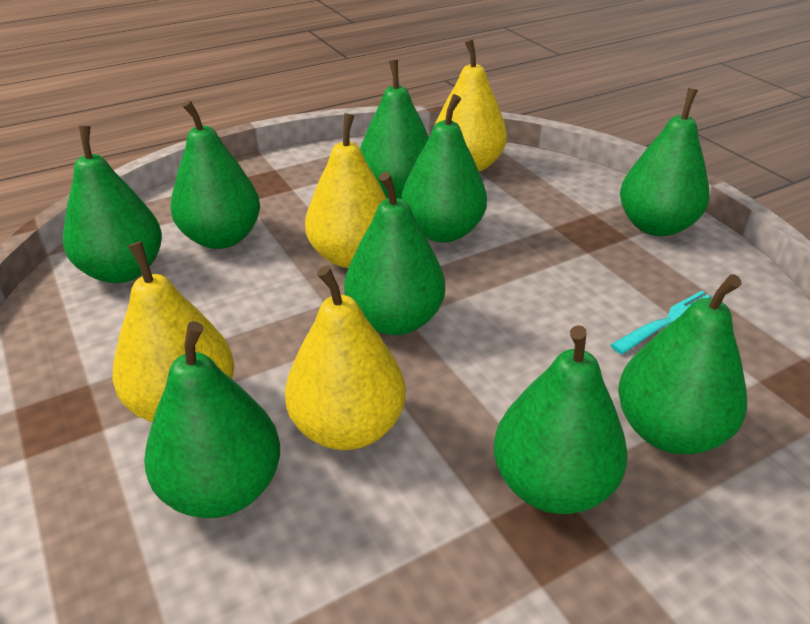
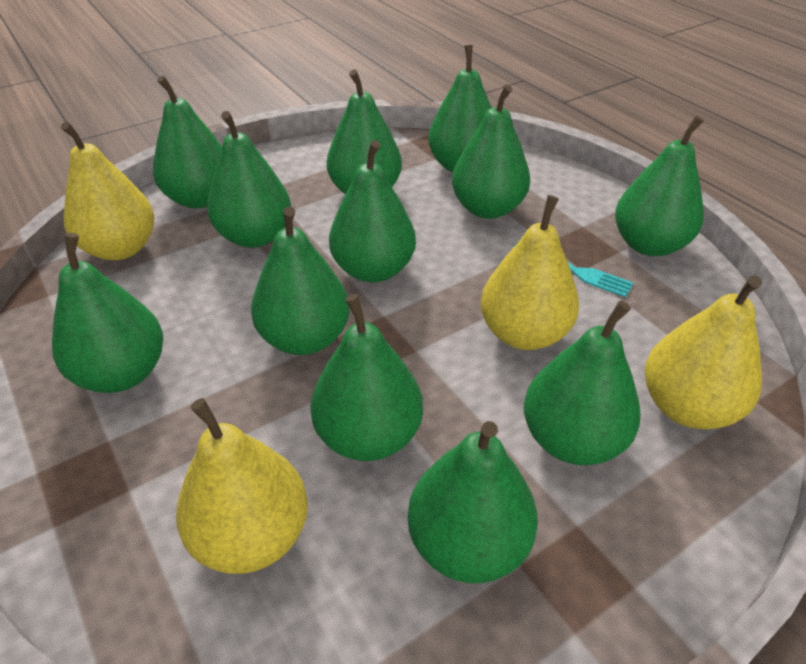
green pear: [63,126,162,283] [144,321,280,518] [170,100,260,249] [344,172,445,335] [360,60,429,199] [401,94,487,242] [494,325,628,514] [618,274,747,454] [620,88,709,236] = 9 -> [52,233,163,393] [153,76,222,208] [207,111,291,248] [251,206,350,355] [310,294,423,461] [327,69,402,194] [329,140,416,282] [408,421,538,583] [428,45,492,173] [452,85,530,219] [524,300,641,465] [615,115,704,256] = 12

